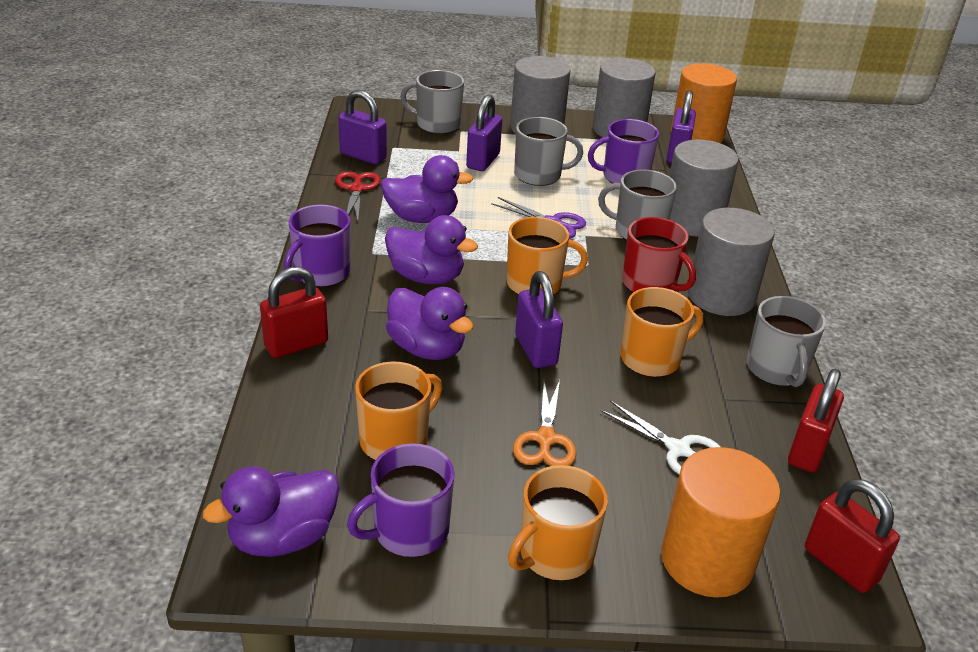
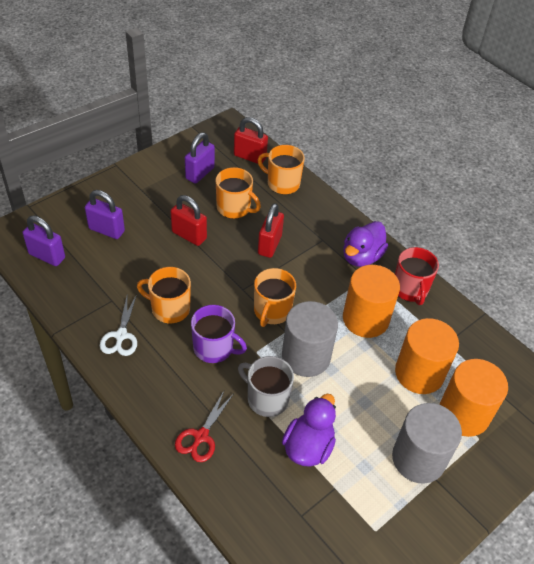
grey cylinder: [510,56,571,134] [593,58,655,137] [669,140,739,237] [688,208,775,316] = 4 -> [282,301,338,377] [392,403,462,484] = 2
grey mug: [400,70,464,134] [514,117,583,186] [598,169,677,240] [747,296,826,387] = 4 -> [238,356,294,417] = 1
orange cylinder: [661,447,781,598] [671,63,737,143] = 2 -> [343,265,400,338] [395,318,459,394] [439,359,508,437] = 3
orange scissors: [513,380,576,466] = 1 -> none = 0
purple duck: [203,467,340,557] [380,155,474,223] [385,215,478,284] [386,287,474,360] = 4 -> [282,394,336,467] [343,221,388,267] = 2
purple mug: [284,205,351,287] [347,443,454,557] [588,119,659,183] = 3 -> [191,305,247,363] = 1
purple padlock: [338,90,387,164] [466,94,502,171] [515,271,563,368] [667,90,696,163] = 4 -> [23,216,65,266] [85,190,125,239] [185,132,215,184] = 3
purple scissors: [491,197,586,239] = 1 -> none = 0

